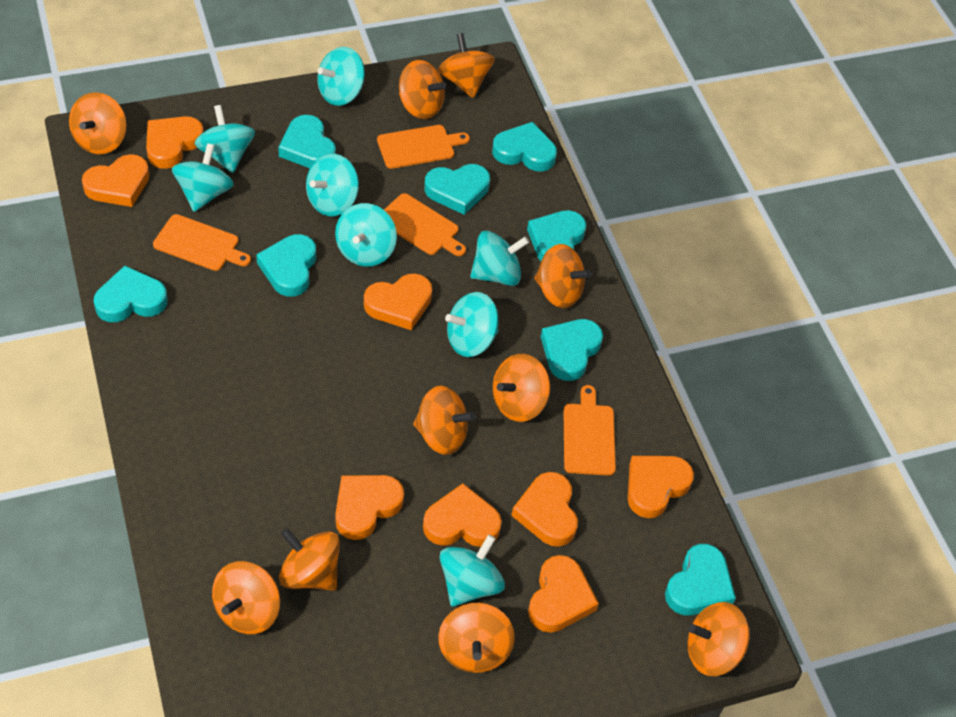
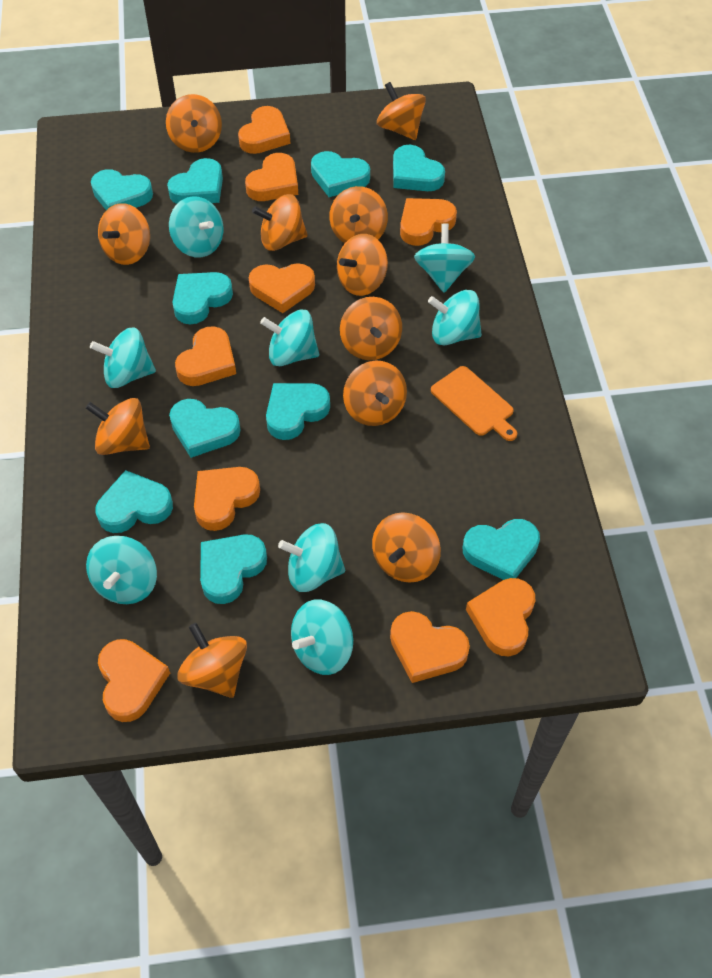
orange cutting board: [153,214,251,271] [377,125,470,169] [384,193,466,256] [563,385,616,476] = 4 -> [431,366,517,441] = 1
orange heart: [82,154,150,207] [146,116,204,169] [335,475,404,540] [364,273,432,330] [423,483,502,547] [511,472,578,547] [528,555,599,633] [628,456,694,518] = 8 -> [98,639,170,722] [175,326,236,386] [194,467,260,531] [238,106,290,154] [245,153,298,201] [249,263,315,313] [390,611,470,683] [400,198,457,246] [466,578,535,656] = 9
orange spinning top: [69,92,127,154] [212,561,280,634] [279,528,340,591] [399,60,446,119] [413,386,475,455] [438,33,495,98] [438,603,515,673] [492,354,550,422] [534,244,591,308] [687,602,750,676] = 10 -> [86,398,150,455] [98,203,150,265] [166,94,222,153] [177,623,247,698] [252,194,308,251] [329,186,388,243] [337,234,388,296] [340,297,402,360] [343,361,407,426] [372,512,441,583] [377,82,426,140] = 11
turquoise heart: [94,266,168,322] [256,234,316,297] [278,115,336,168] [424,164,490,215] [492,122,557,172] [527,210,586,261] [541,319,603,381] [665,544,736,615] = 8 -> [91,169,153,210] [95,470,173,533] [167,158,223,204] [169,399,241,458] [173,272,233,324] [200,534,267,604] [266,383,330,440] [311,151,370,197] [393,145,445,191] [463,519,540,580] = 10

